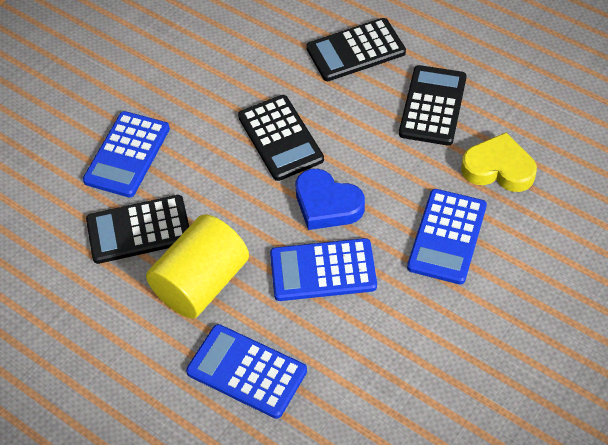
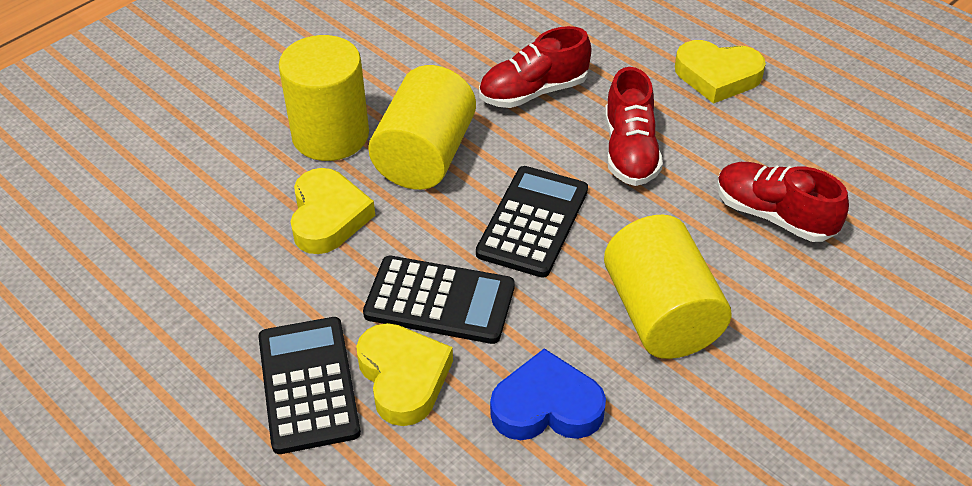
black calculator: [86,195,189,264] [238,95,324,181] [306,18,406,81] [399,65,467,146] = 4 -> [258,317,361,454] [363,256,515,344] [476,166,588,278] = 3
blue calculator: [83,111,170,197] [186,324,307,419] [270,238,377,301] [407,189,487,285] = 4 -> none = 0
red shoe: none = 0 -> [479,26,591,108] [605,67,663,186] [717,162,849,242] = 3
yellow cylinder: [146,214,249,319] = 1 -> [279,35,369,161] [368,65,476,190] [604,214,732,359] = 3
yellow heart: [461,132,537,192] = 1 -> [290,168,375,254] [356,323,453,426] [675,40,766,104] = 3

